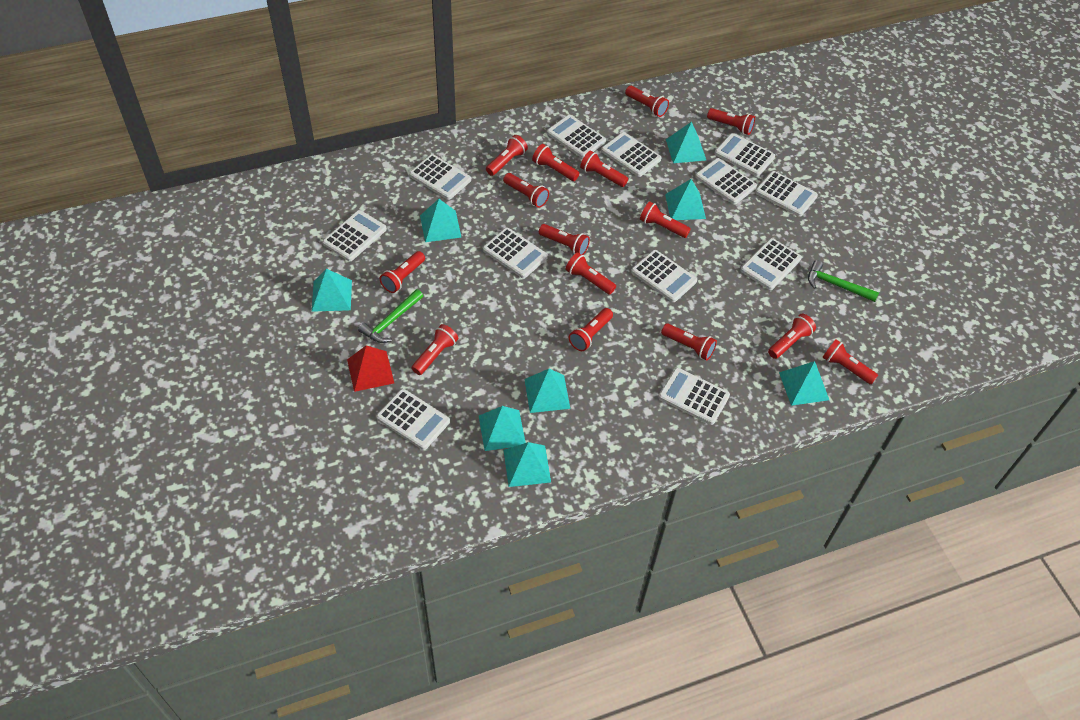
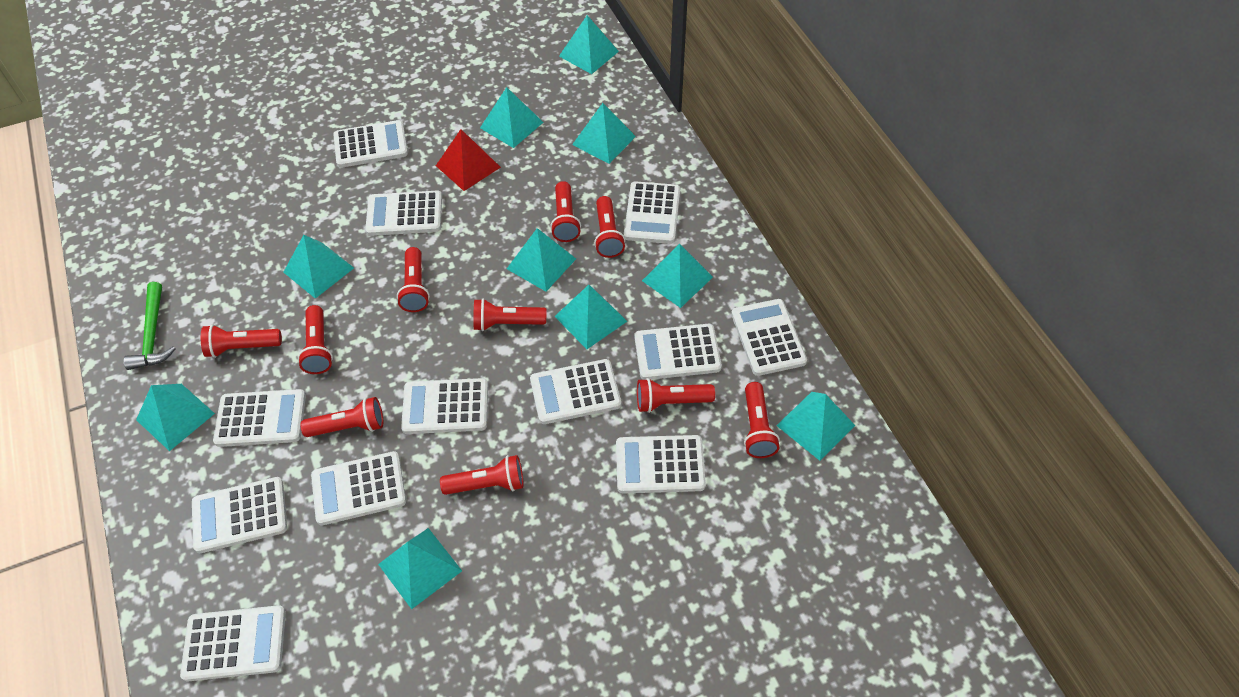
green hammer: [358,289,423,343] [808,260,879,302] = 2 -> [124,282,176,370] = 1
red flashlight: [380,251,425,293] [412,324,458,375] [486,135,528,176] [503,173,549,208] [532,144,579,181] [539,224,590,255] [566,253,616,294] [569,308,613,351] [580,150,628,187] [625,86,669,117] [640,201,691,238] [661,323,717,360] [707,108,755,135] [768,314,816,359] [822,339,878,385] = 15 -> [201,325,282,358] [298,305,333,374] [301,397,383,437] [397,247,430,312] [440,455,524,495] [474,299,546,331] [550,181,581,242] [594,196,625,258] [637,378,715,413] [744,382,780,458] = 10
turquoise pyramid: [312,269,352,312] [420,199,461,242] [479,406,526,451] [504,442,551,487] [524,369,570,413] [665,179,706,220] [666,122,706,163] [779,361,829,406] = 8 -> [136,384,215,451] [283,235,354,299] [378,528,462,609] [480,87,544,148] [507,228,576,292] [554,285,627,349] [559,15,619,74] [572,103,636,164] [642,244,713,308] [776,392,855,461] = 10

